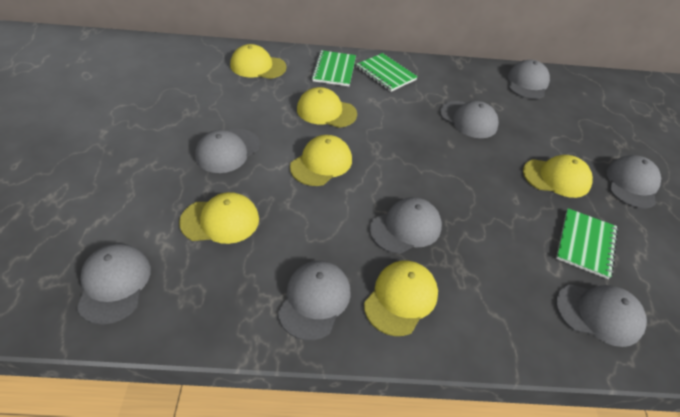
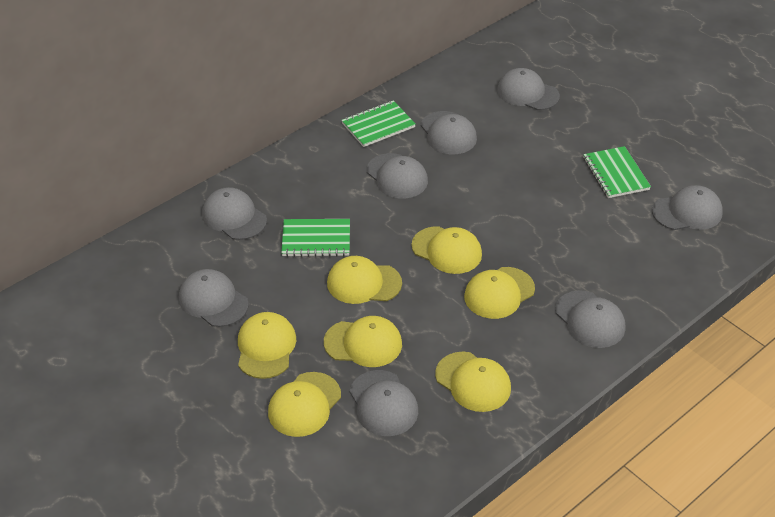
yellow cap: [179,192,259,244] [230,44,287,79] [290,135,352,186] [297,87,357,128] [364,261,438,336] [523,155,593,198] = 6 -> [238,312,296,379] [268,372,341,437] [324,316,402,367] [327,256,402,304] [412,226,482,274] [435,351,511,412] [464,267,535,319] = 7

